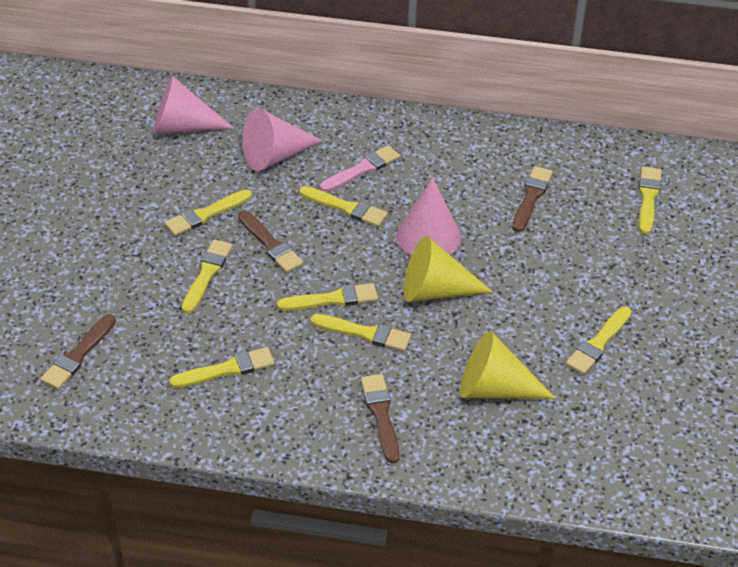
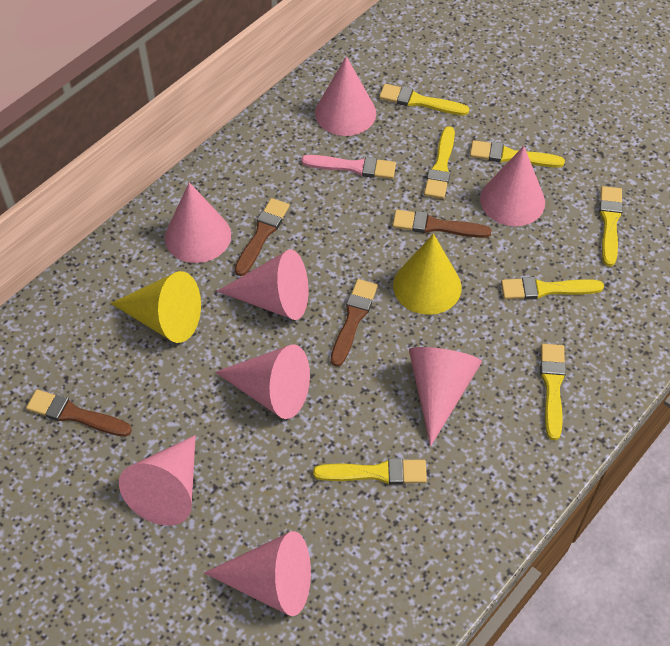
pink cone: [153,76,234,134] [242,108,323,171] [396,177,461,256] = 3 -> [119,435,196,526] [165,182,231,263] [204,531,311,616] [215,345,310,419] [217,249,308,320] [315,56,376,136] [409,347,482,446] [480,146,545,226] = 8
yellow brush: [165,190,252,236] [169,347,274,388] [182,239,233,314] [277,283,378,311] [299,186,388,227] [310,314,411,351] [566,306,632,375] [639,167,662,234] = 8 -> [313,458,427,484] [379,84,469,116] [424,126,455,199] [470,140,565,168] [501,277,604,300] [540,344,566,440] [599,186,623,266] = 7

